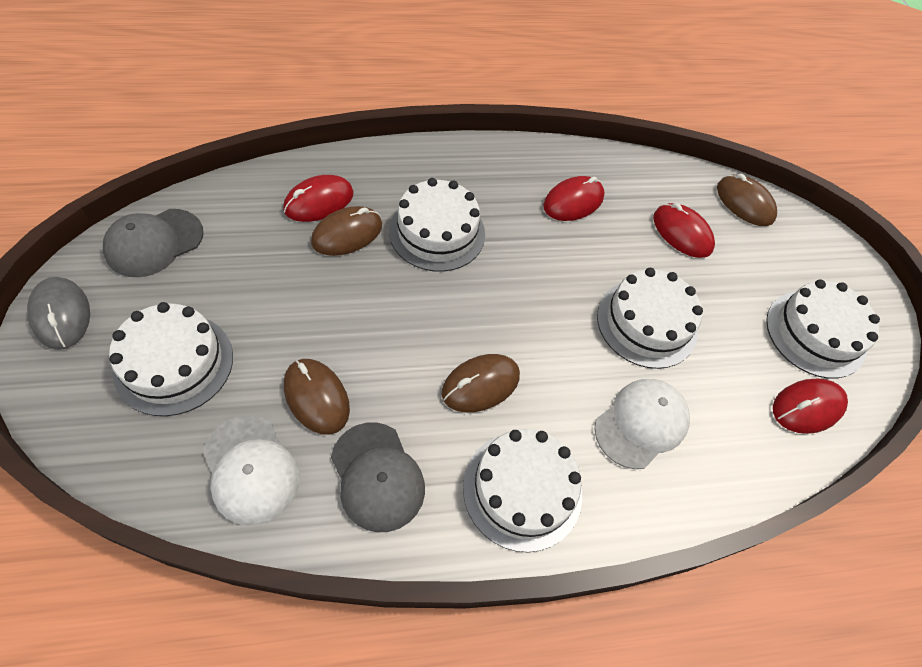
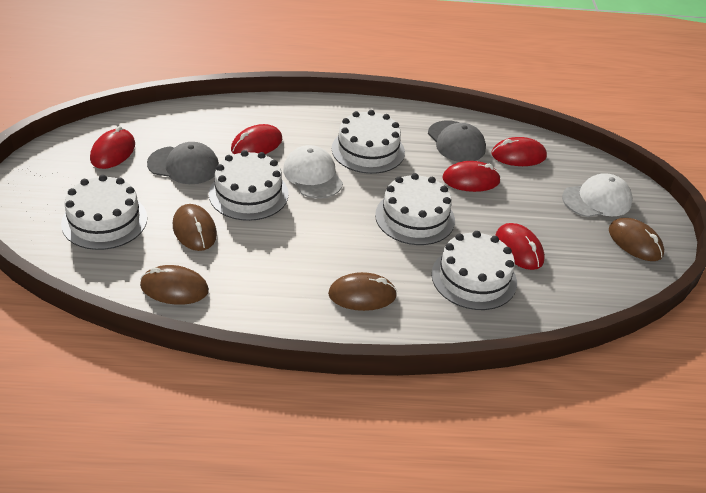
grey mouse: [27,277,90,350] = 1 -> none = 0
red mouse: [283,175,354,222] [543,176,605,221] [653,203,715,258] [773,379,848,434] = 4 -> [90,126,135,169] [231,124,282,154] [442,161,501,192] [492,137,547,166] [495,223,545,270] = 5

